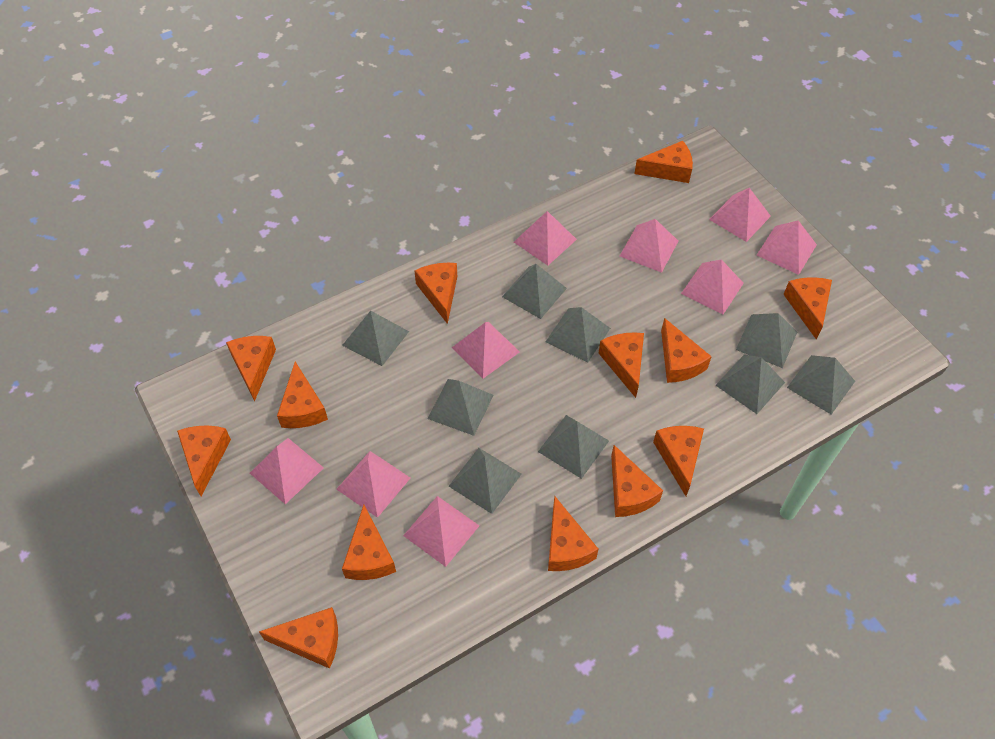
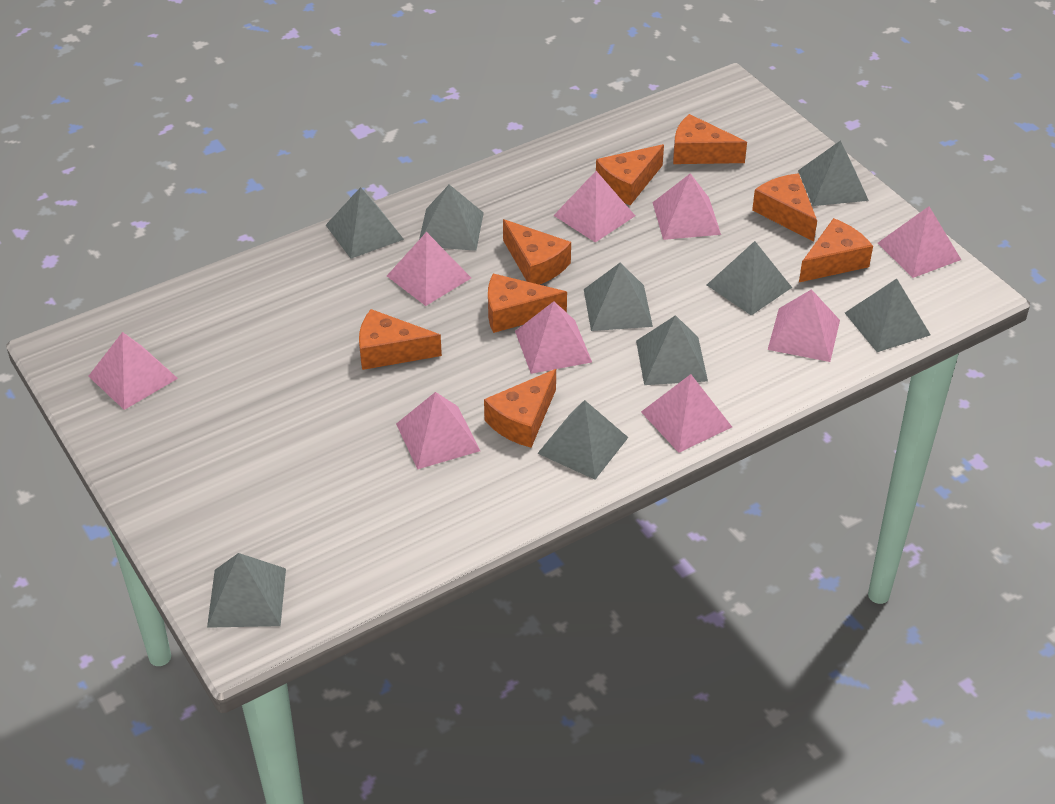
orange cheese: [177,425,231,496] [226,336,276,401] [259,607,338,669] [277,362,328,428] [342,505,396,580] [414,263,457,324] [548,496,598,571] [599,332,644,398] [611,445,663,517] [634,141,693,183] [653,426,704,496] [661,318,712,383] [783,277,832,340] = 13 -> [359,309,442,370] [484,369,556,448] [488,273,567,333] [503,219,571,285] [596,144,664,205] [673,114,747,164] [752,173,817,241] [799,218,873,282] = 8

